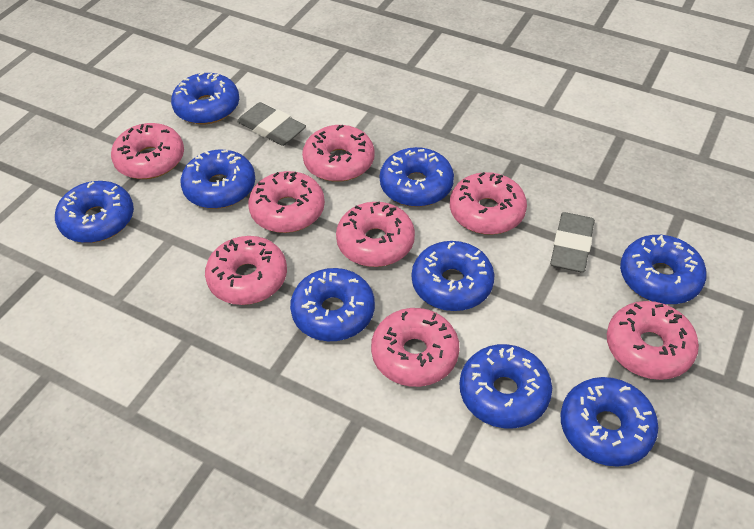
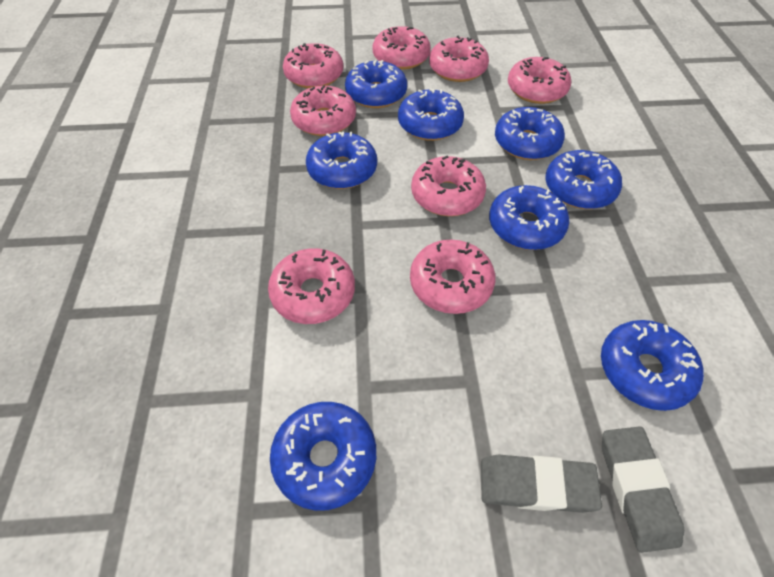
blue donut: [55,181,134,243] [171,72,239,124] [180,150,255,209] [290,268,375,341] [380,147,454,207] [412,241,495,311] [460,344,552,428] [561,377,658,467] [620,235,707,304] = 9 -> [270,402,376,511] [306,132,377,189] [345,60,407,108] [398,88,464,141] [489,185,569,250] [495,107,565,160] [545,150,622,209] [601,320,704,411] = 8

